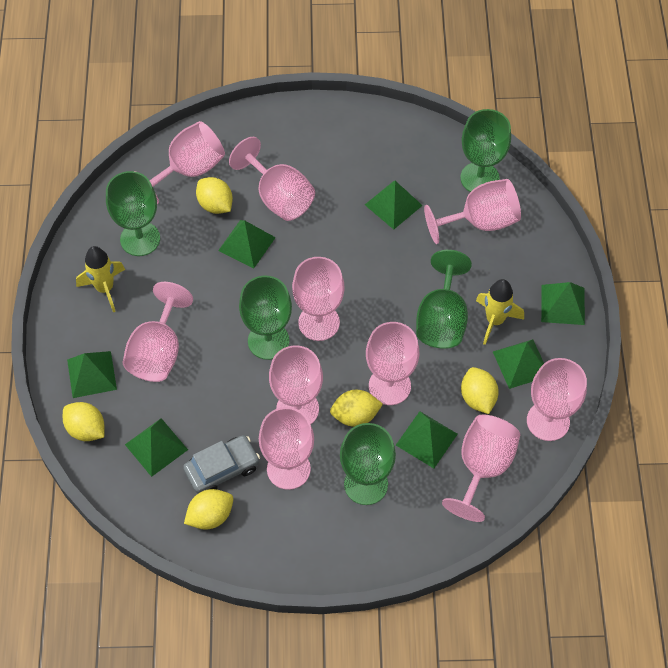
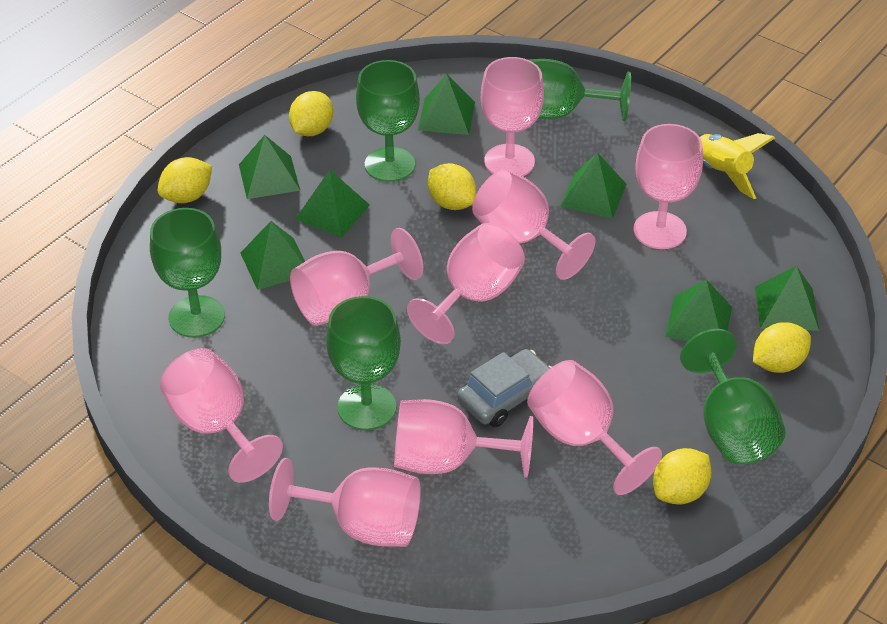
pink goblet: [122,282,193,382] [135,121,225,204] [229,137,315,221] [259,407,314,490] [269,345,323,424] [292,257,345,341] [366,322,419,405] [424,179,521,244] [442,414,520,522] [527,358,587,441] = 10 -> [160,348,283,483] [269,458,421,547] [290,228,423,326] [394,399,533,478] [407,223,525,344] [472,169,596,280] [481,57,544,176] [527,360,662,495] [633,124,703,249] = 9
yellow rocket: [76,246,125,313] [476,279,524,345] = 2 -> [699,133,775,199] = 1

